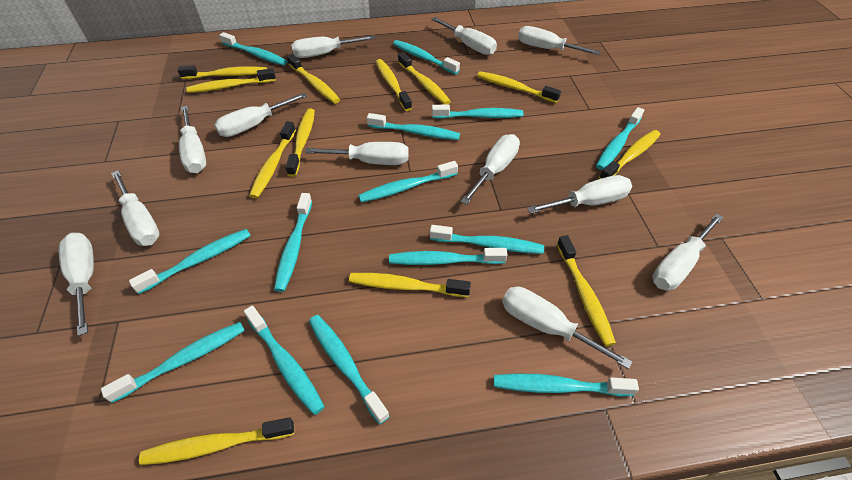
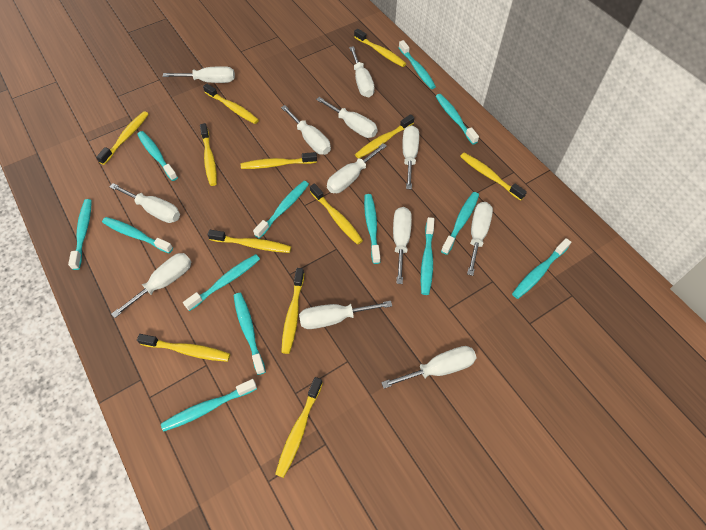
turquoise toothbrush: [101,322,245,403] [129,229,251,294] [219,32,287,66] [244,305,325,415] [274,193,312,292] [309,315,390,424] [358,161,458,202] [367,113,460,140] [389,248,507,265] [393,40,460,75] [430,225,544,254] [432,105,524,119] [494,374,639,397] [596,107,644,170] = 14 -> [68,199,92,270] [102,217,173,253] [137,131,178,181] [161,379,257,432] [183,254,260,311] [234,293,266,375] [253,181,309,239] [364,194,380,264] [399,40,436,89] [421,217,434,295] [436,94,479,144] [441,192,479,255] [512,238,571,299] = 13

